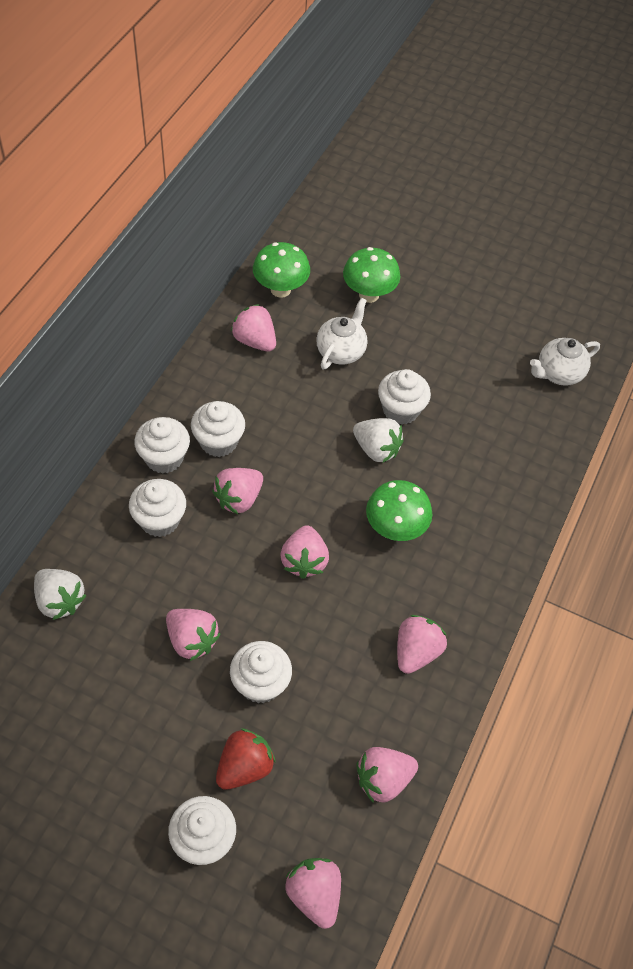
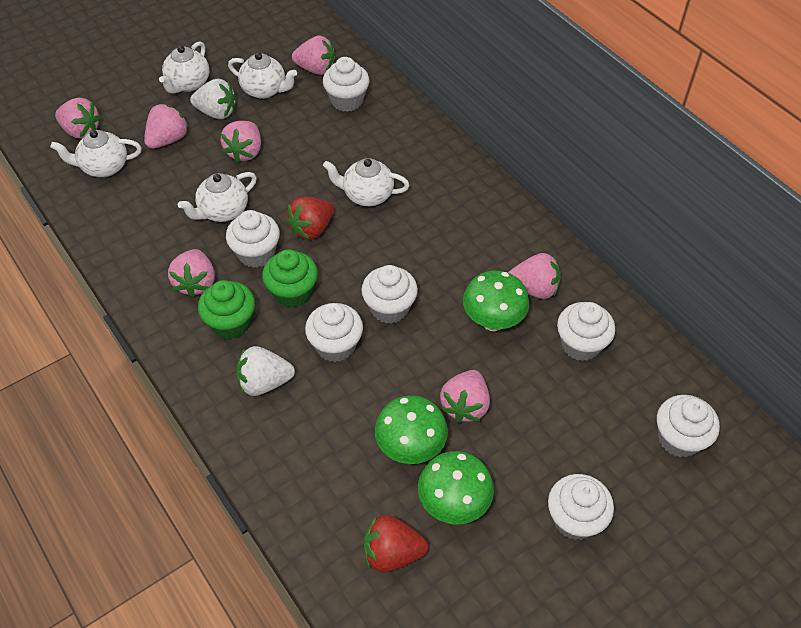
green cupcake: none = 0 -> [198,280,255,339] [262,249,318,308] = 2
red strawberry: [216,728,276,790] = 1 -> [286,196,334,240] [363,515,428,573] = 2
white cupcake: [129,479,186,537] [134,417,190,474] [168,796,236,865] [191,401,245,457] [230,641,292,703] [378,369,431,425] = 6 -> [226,210,280,268] [305,303,363,362] [323,57,370,112] [361,265,418,324] [548,474,614,540] [557,302,615,361] [657,395,720,458] = 7
white teapot: [316,298,367,369] [530,338,600,386] = 2 -> [50,130,141,177] [159,41,209,94] [178,172,257,222] [228,52,297,99] [323,158,410,206] = 5

